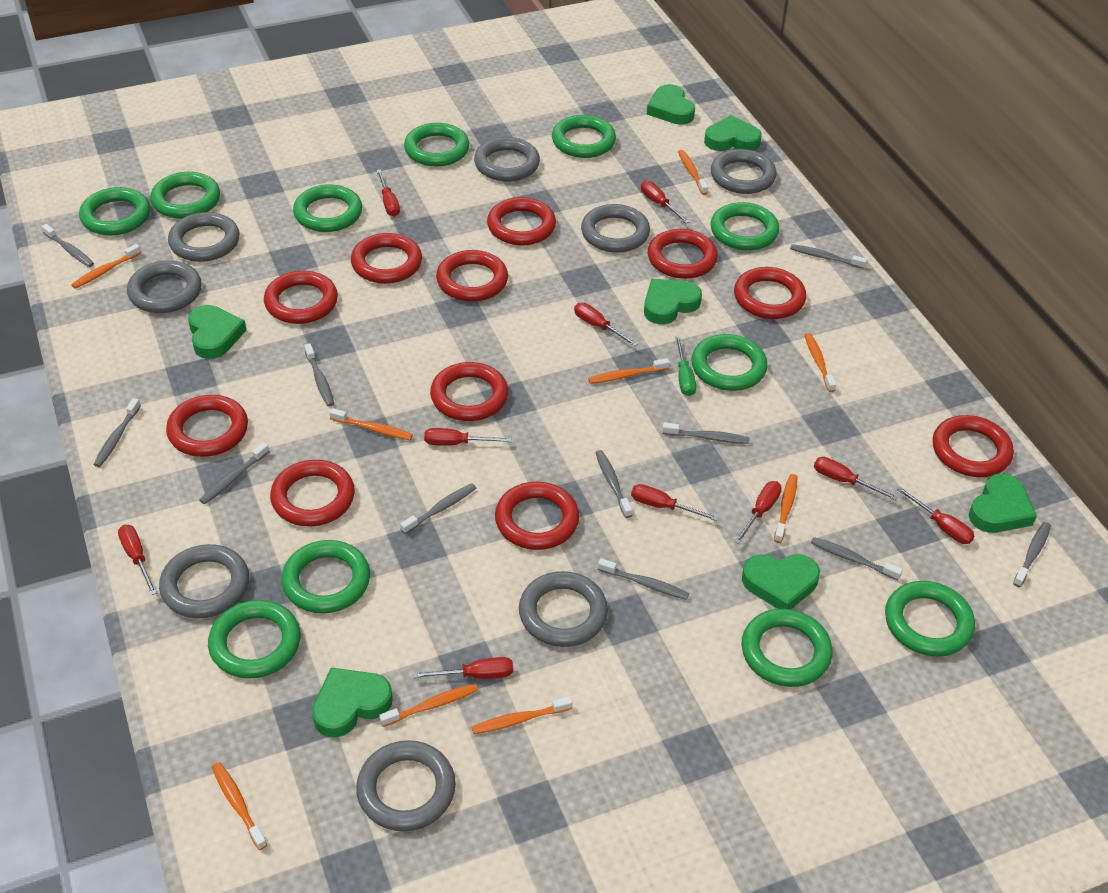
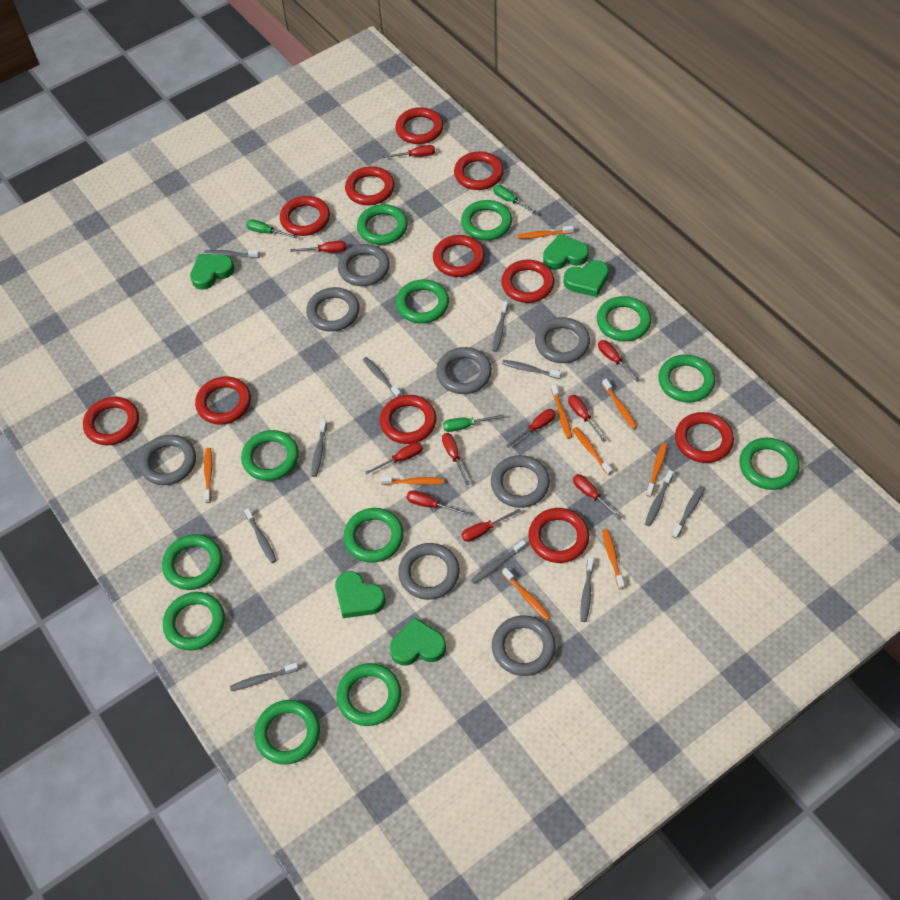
green heart: [188,305,246,359] [312,668,393,738] [644,279,702,324] [647,84,695,125] [704,115,762,151] [742,554,820,609] [969,473,1037,533] = 7 -> [190,254,234,290] [335,571,385,618] [390,617,446,666] [543,234,589,270] [563,260,609,297] = 5
green ring: [79,187,150,235] [151,172,220,219] [208,600,301,679] [281,540,370,613] [293,184,362,232] [404,123,469,166] [552,115,616,158] [692,334,768,391] [710,202,779,250] [741,609,833,687] [885,581,975,657] = 11 -> [162,534,223,590] [163,592,225,650] [241,430,299,481] [254,700,320,765] [337,663,401,726] [343,508,404,563] [357,204,408,245] [396,279,449,323] [461,200,512,241] [597,296,651,342] [658,354,715,403] [739,438,800,490] = 12
green screwdriver: [675,336,696,396] = 1 -> [246,220,297,238] [443,414,504,432] [493,185,537,215] = 3

